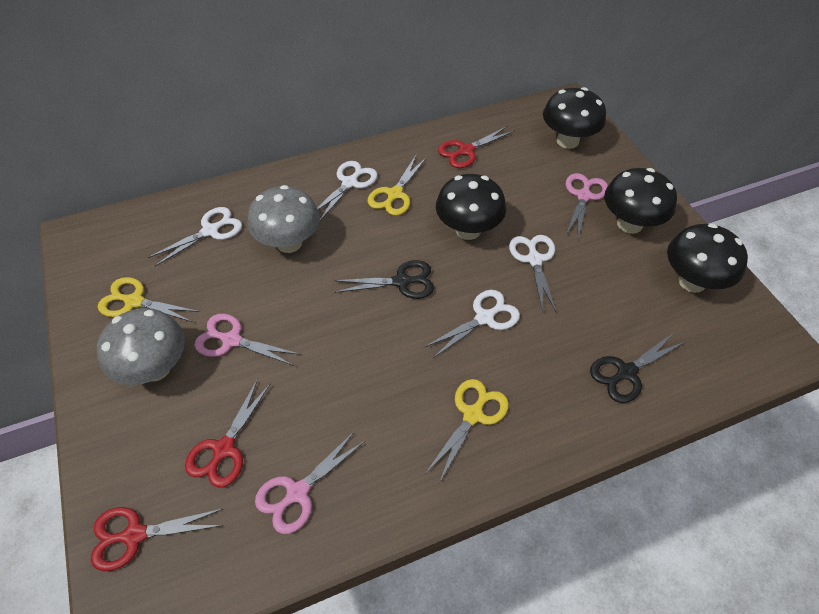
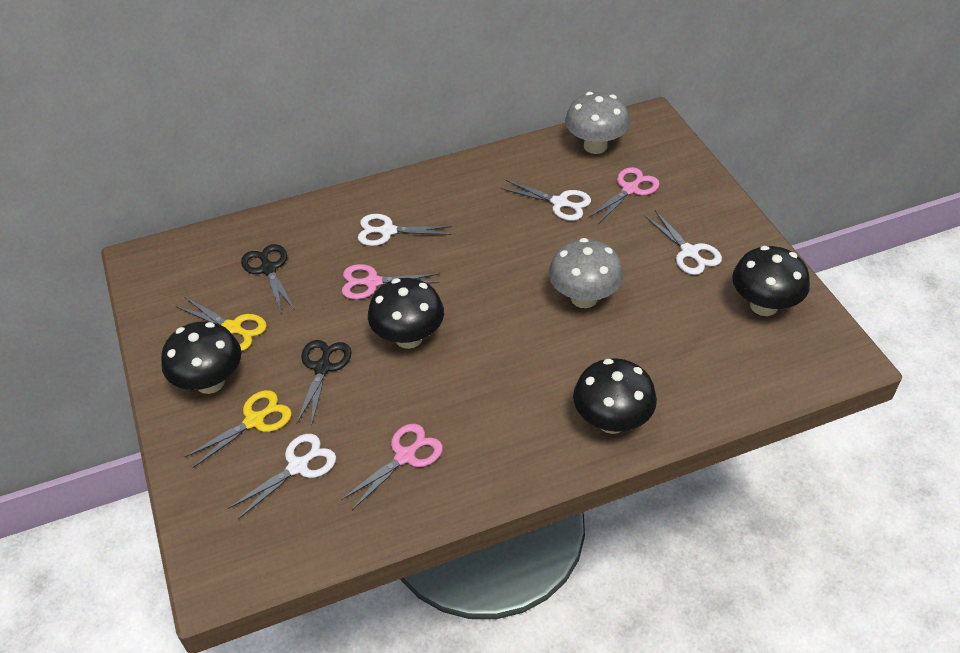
red scissors: [91,507,224,571] [185,379,271,487] [438,126,515,168] = 3 -> none = 0
yellow scissors: [98,277,200,322] [367,156,427,216] [425,379,509,483] = 3 -> [175,297,267,351] [185,390,292,468] = 2

